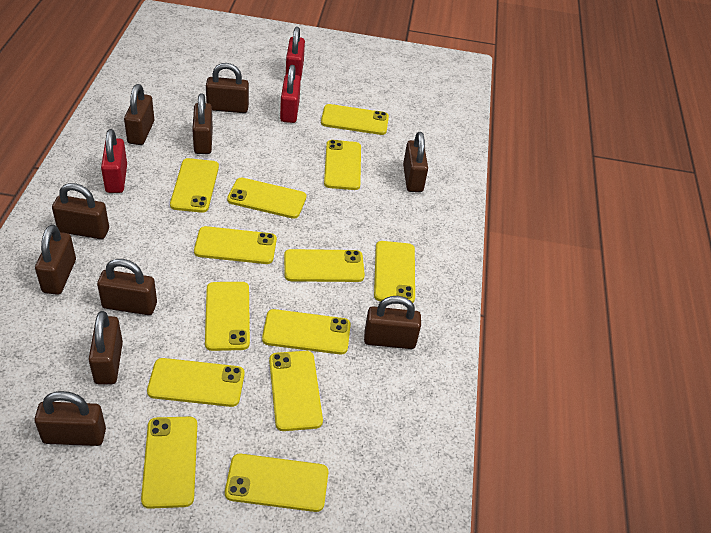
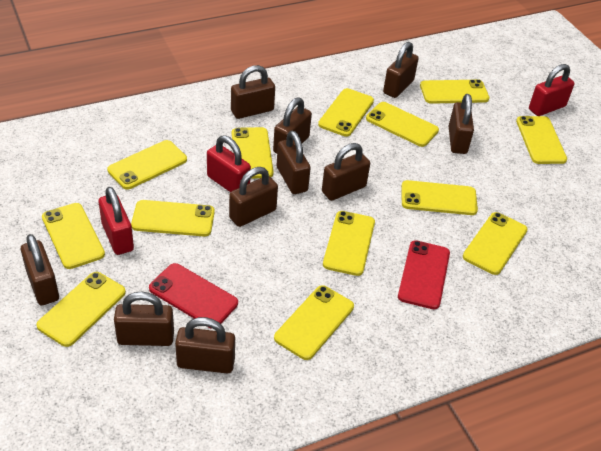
red phone: none = 0 -> [149,263,238,329] [398,240,450,310] = 2

